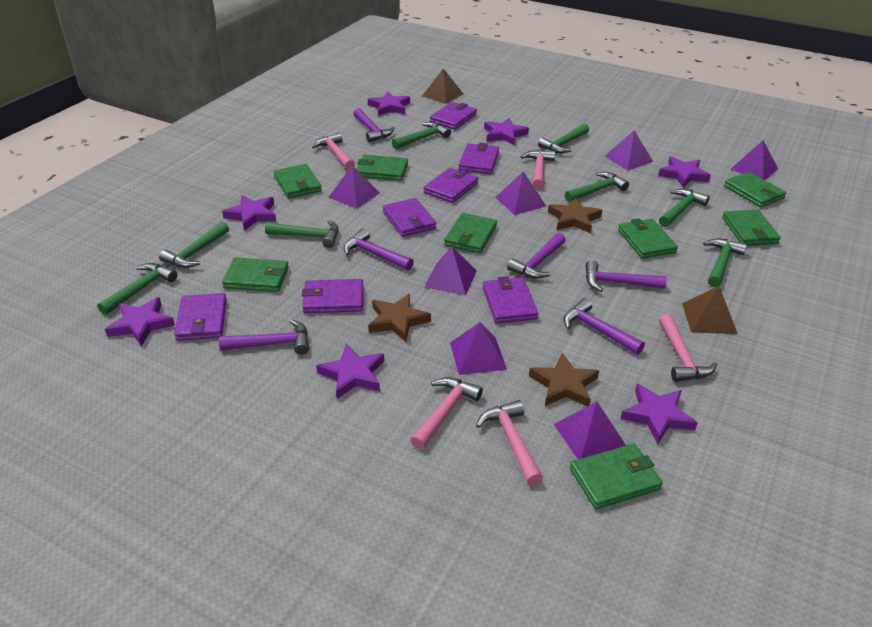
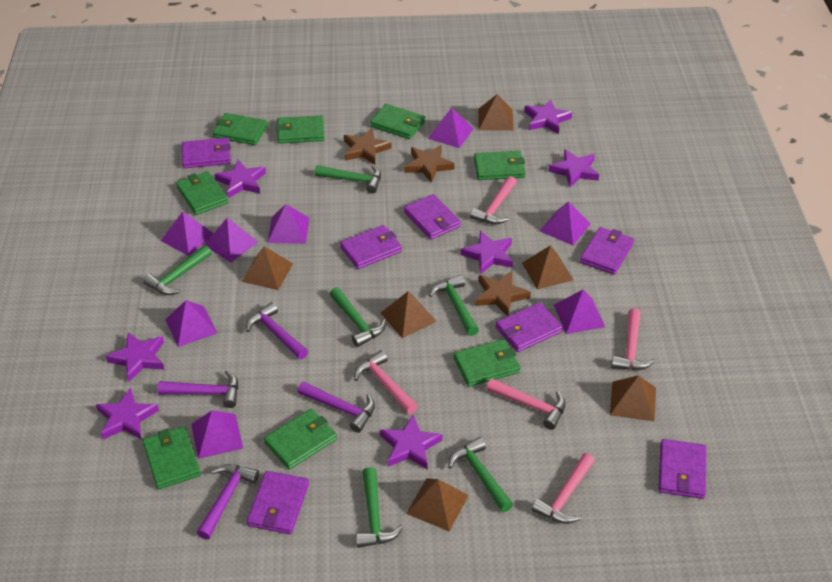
brown pyramid: [422,68,463,104] [682,286,738,334] = 2 -> [241,246,293,290] [381,291,437,338] [406,478,469,531] [478,94,514,131] [522,245,573,289] [610,375,656,421] = 6
green hammer: [97,263,177,315] [159,222,229,268] [265,220,339,248] [392,122,451,149] [538,124,589,153] [565,172,629,202] [659,189,710,227] [703,238,747,287] = 8 -> [143,245,212,295] [314,165,381,193] [329,287,386,347] [356,467,403,548] [429,275,479,336] [448,437,513,512] = 6
purple hammer: [219,319,309,355] [344,228,414,270] [353,108,394,142] [507,233,566,279] [563,298,645,355] [585,260,667,292] = 6 -> [157,370,238,408] [197,464,259,540] [246,302,308,360] [298,382,375,433] = 4
purple pyramid: [328,165,380,209] [424,247,477,295] [450,322,507,375] [495,171,546,215] [554,401,626,459] [605,130,653,170] [730,140,778,180] = 7 -> [161,212,214,256] [165,300,217,347] [191,410,243,459] [205,218,258,262] [267,204,309,244] [428,108,474,148] [540,201,591,245] [554,290,605,334] = 8

